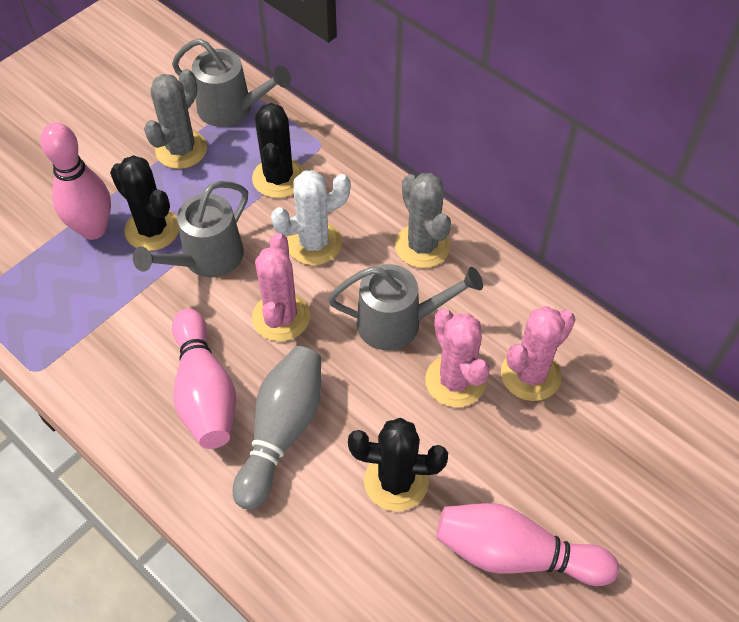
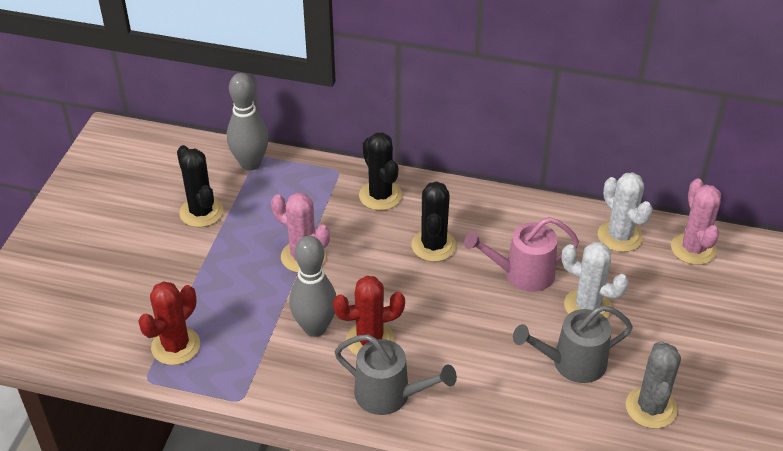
grey bowling pin: [233,346,321,510] = 1 -> [227,73,269,170] [289,236,336,337] = 2
grey cactus: [144,69,207,169] [395,173,451,268] = 2 -> [626,341,681,429] = 1
grey watering can: [133,181,248,278] [172,38,291,127] [328,264,483,351] = 3 -> [334,334,457,415] [513,305,633,383] = 2
pink bowling pin: [40,122,111,240] [172,308,236,449] [436,503,619,586] = 3 -> none = 0
pink cactus: [252,233,310,341] [425,309,490,407] [501,306,576,401] = 3 -> [271,192,330,273] [671,178,721,265] = 2
pink watering can: none = 0 -> [464,217,579,292] = 1
red cactus: none = 0 -> [138,281,200,365] [333,276,405,356] = 2
white cactus: [271,170,351,265] = 1 -> [562,242,629,318] [598,172,653,252] = 2

